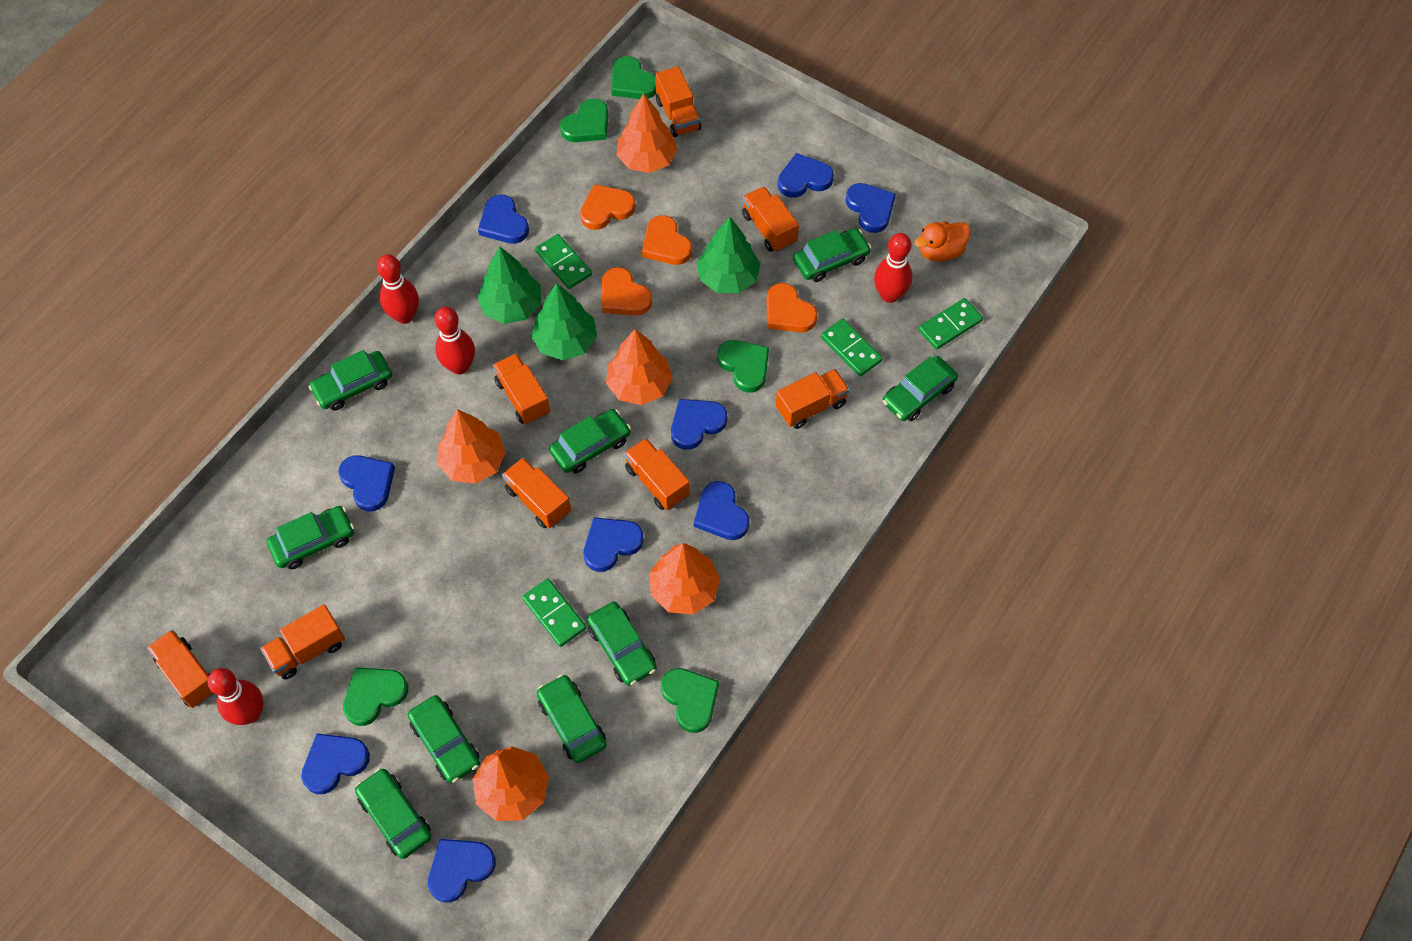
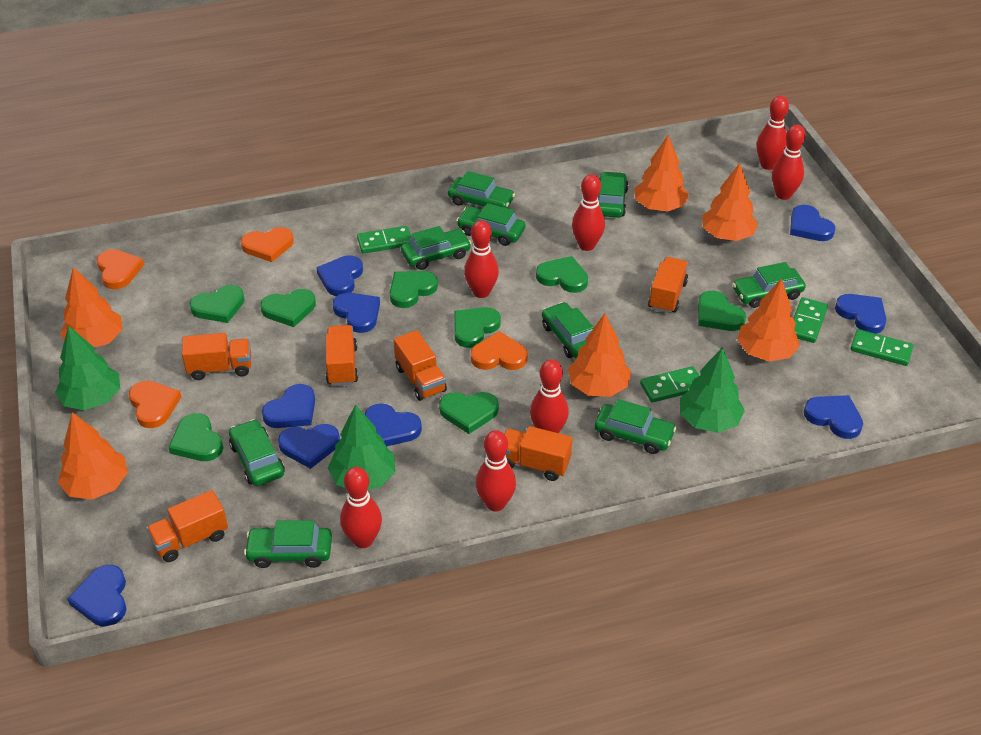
green heart: [343,667,408,726] [560,98,608,142] [611,56,656,99] [661,668,719,733] [717,340,769,393] = 5 -> [168,413,224,461] [189,285,245,323] [260,289,316,327] [390,271,438,308] [439,392,499,434] [454,307,501,348] [536,256,588,293] [698,291,746,331] = 8
orange duck: [914,221,971,261] = 1 -> none = 0
orange tree: [437,409,506,484] [473,746,549,821] [606,329,673,405] [616,93,678,173] [649,543,720,614] = 5 -> [58,412,128,500] [60,267,122,348] [568,313,631,397] [635,135,689,212] [702,163,758,241] [737,279,800,361] = 6
orange truck: [147,630,214,708] [260,604,345,679] [493,353,550,425] [502,458,571,528] [624,438,690,510] [655,66,701,137] [742,186,799,252] [776,369,849,429] = 8 -> [146,490,228,562] [182,333,251,380] [326,325,358,386] [394,330,447,401] [504,426,572,481] [648,257,688,313] = 6
red bowling pin: [208,668,264,725] [377,254,419,324] [434,307,475,375] [874,233,912,303] = 4 -> [340,467,382,548] [464,220,499,298] [475,430,516,512] [530,359,569,433] [572,174,605,251] [756,95,789,170] [772,125,806,200] = 7

